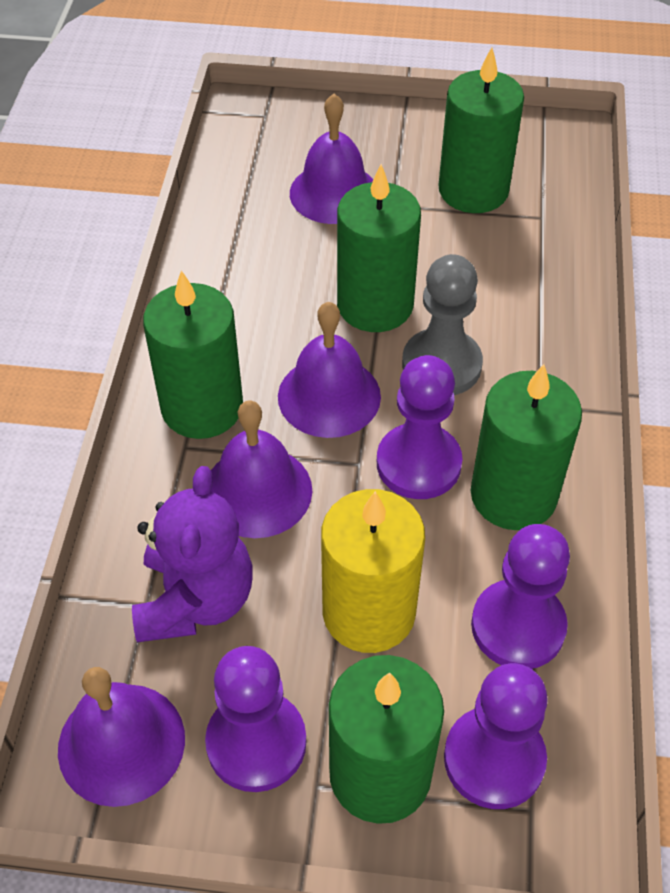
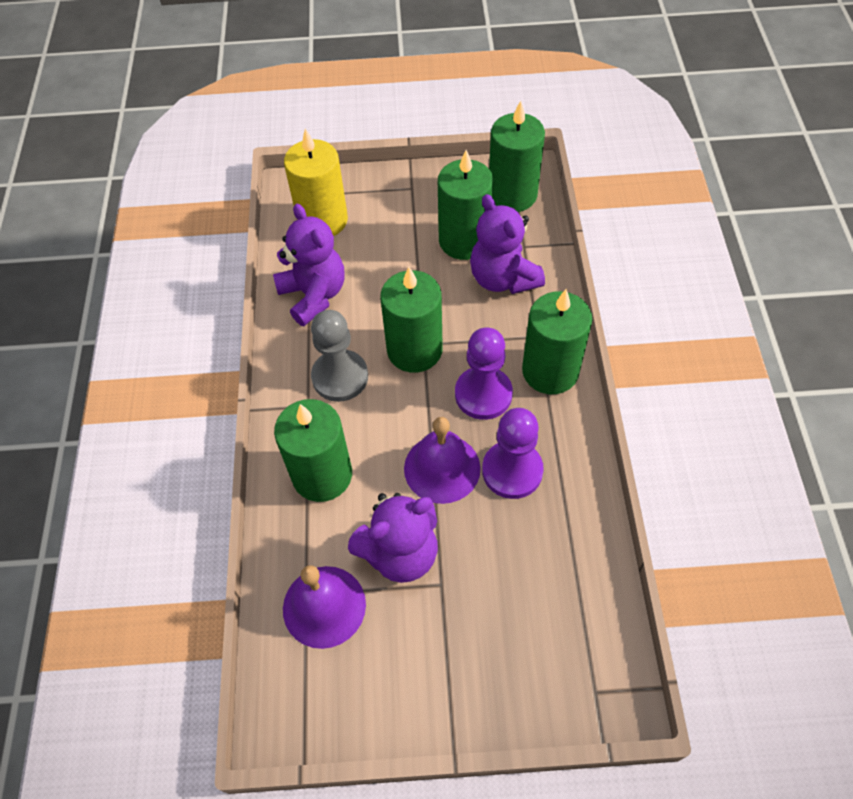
purple bell: [58,667,185,807] [211,401,312,538] [278,302,381,438] [290,94,373,224] = 4 -> [283,565,366,649] [404,417,481,504] = 2
purple pawn: [205,646,306,792] [377,355,463,499] [444,663,548,809] [471,524,570,669] = 4 -> [455,328,513,420] [482,408,544,499] = 2
purple teddy bear: [132,466,253,642] = 1 -> [273,204,345,326] [348,493,438,583] [470,194,545,294] = 3

